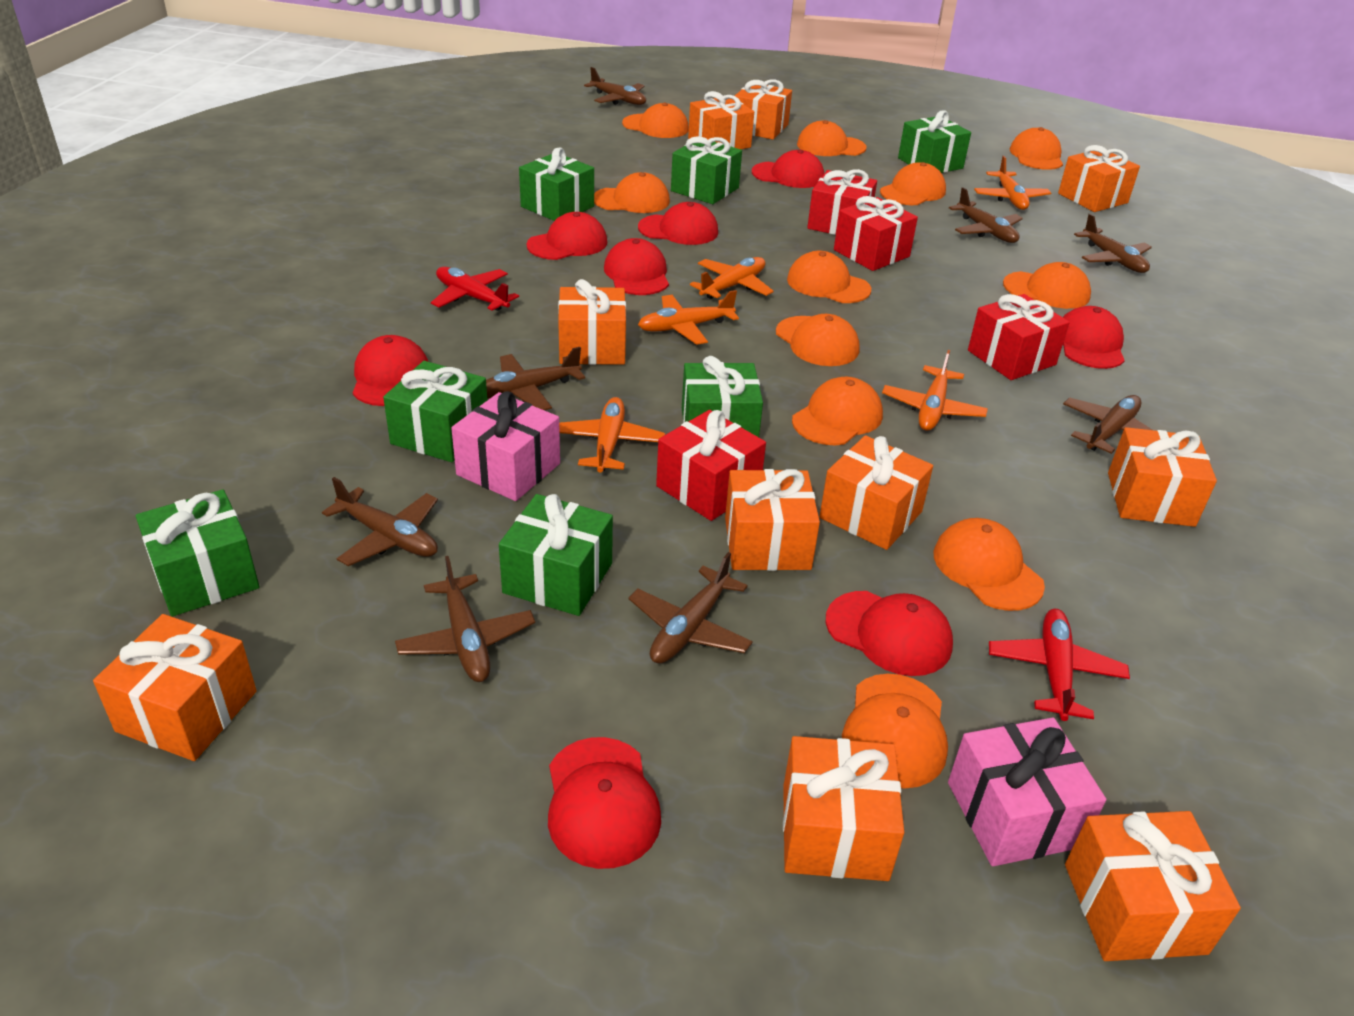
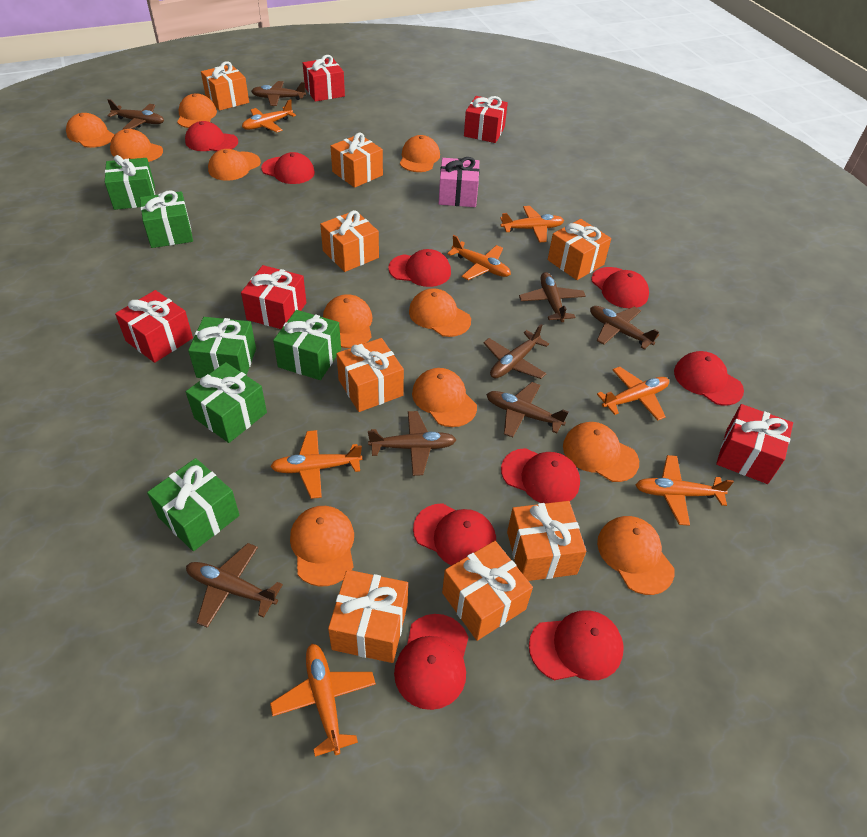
green gift: [136,490,259,617] [383,361,487,462] [499,494,613,616] [519,147,594,221] [671,136,742,204] [682,356,763,437] [898,110,971,173] = 7 -> [105,155,155,210] [140,190,193,248] [147,458,239,551] [186,362,267,443] [188,317,256,378] [273,310,341,380] = 6
orange gift: [93,614,257,761] [558,279,626,365] [688,91,754,149] [725,469,820,571] [735,79,792,140] [783,736,904,881] [819,435,933,550] [1058,145,1140,212] [1065,811,1241,961] [1108,427,1217,527] = 10 -> [201,61,249,111] [320,210,379,272] [328,570,408,663] [331,132,383,188] [336,338,404,412] [442,541,533,641] [507,501,586,581] [548,219,611,280] = 8
orange plane: [559,397,665,473] [638,290,739,345] [690,257,774,299] [882,350,988,431] [974,156,1051,210] = 5 -> [242,99,296,132] [270,430,362,499] [270,644,376,757] [447,235,511,280] [500,206,564,243] [597,367,669,421] [636,455,734,526] = 7
pink gift: [451,391,560,501] [948,717,1106,866] = 2 -> [439,157,480,207] = 1
red cap: [353,335,428,406] [527,212,607,260] [548,737,661,869] [604,238,669,295] [638,202,718,245] [752,150,824,188] [826,591,953,676] [1063,306,1125,369] = 8 -> [185,121,238,151] [261,152,315,184] [388,249,451,287] [394,614,468,710] [413,503,496,566] [501,448,580,504] [529,610,624,680] [591,267,649,308] [674,351,744,406] = 9
red gift: [656,410,766,521] [807,169,877,235] [834,196,918,271] [968,294,1070,380] = 4 -> [115,290,193,363] [241,265,307,329] [303,55,345,102] [464,96,508,143] [716,404,793,484] = 5
red plane: [431,267,519,311] [989,609,1130,721] = 2 -> none = 0

